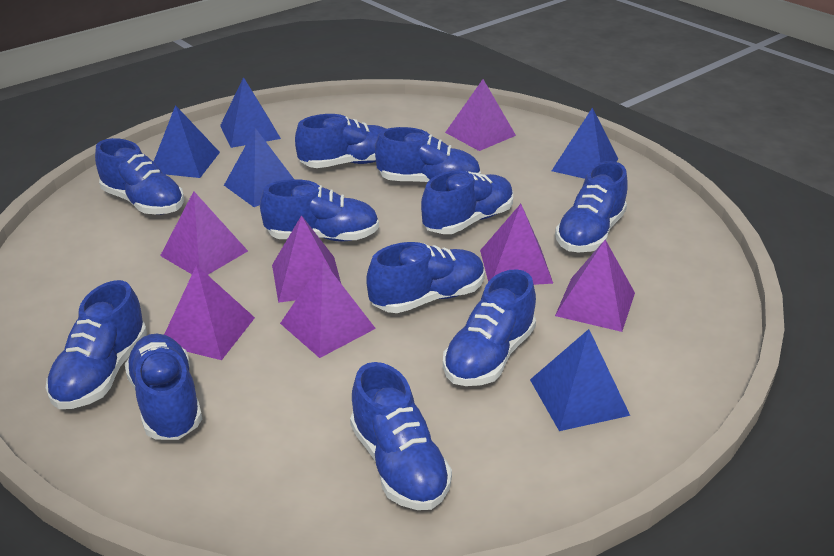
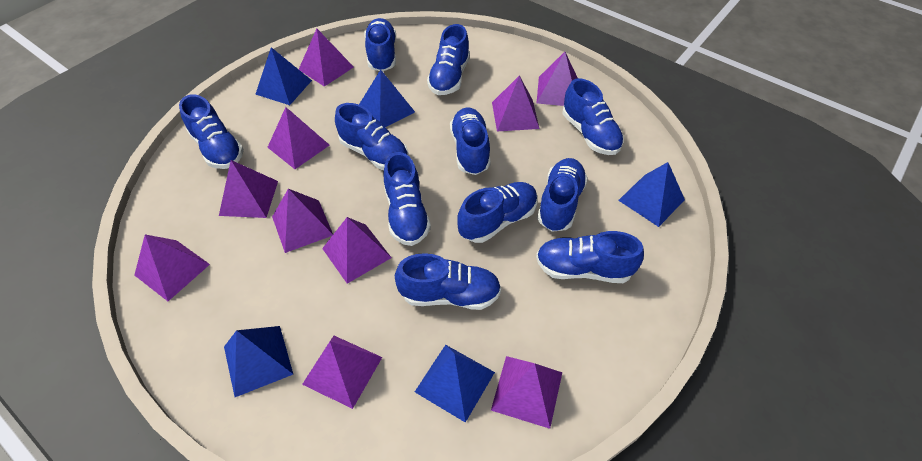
purple pyramid: [160,191,248,275] [164,265,255,360] [272,215,341,303] [280,260,376,358] [445,79,516,151] [480,204,553,285] [555,240,635,332] = 7 -> [134,235,210,301] [219,160,278,218] [267,107,330,169] [272,189,333,253] [299,29,354,87] [302,336,382,409] [322,217,392,284] [491,356,562,429] [492,75,540,132] [537,52,578,106] = 10

